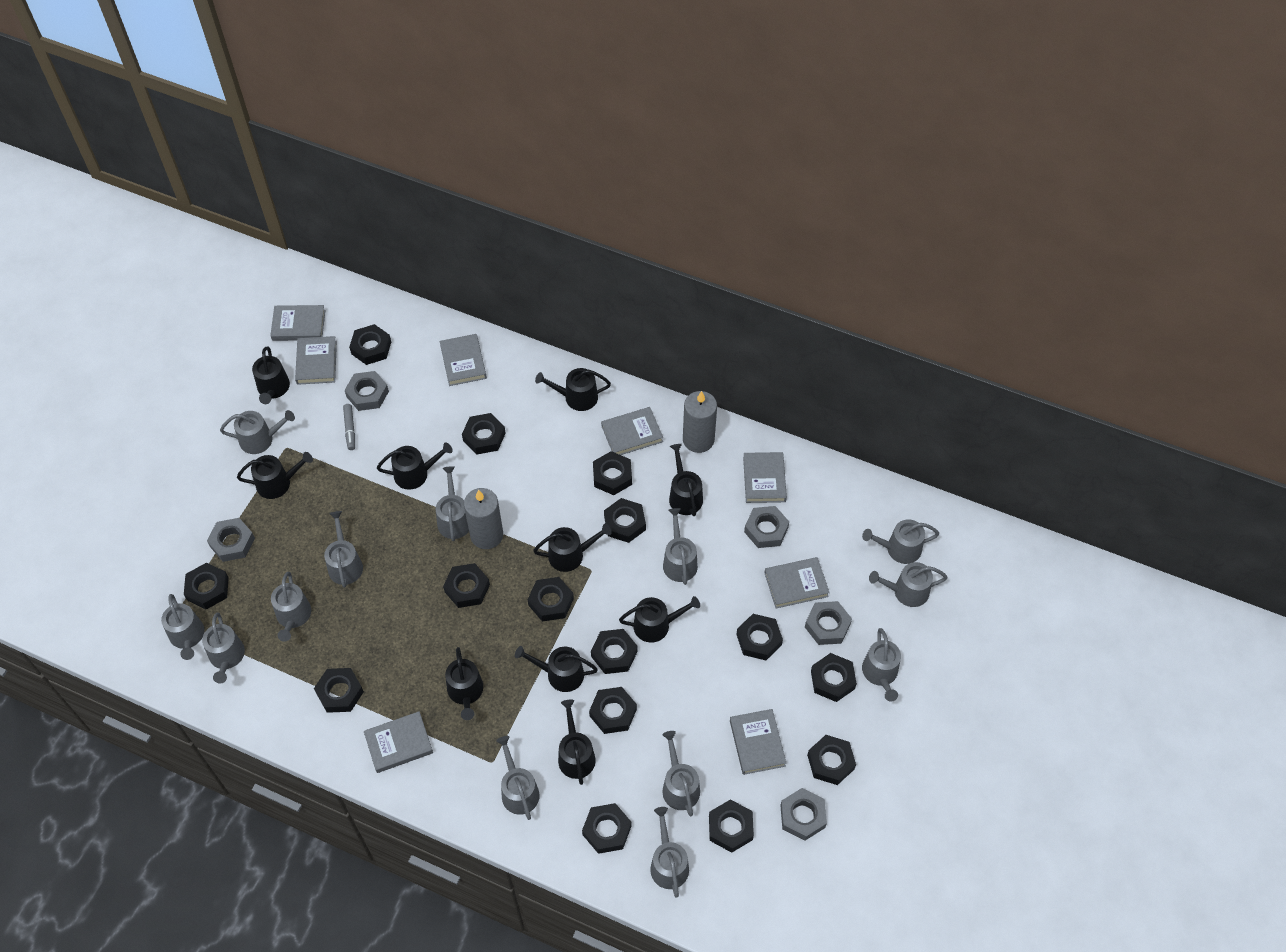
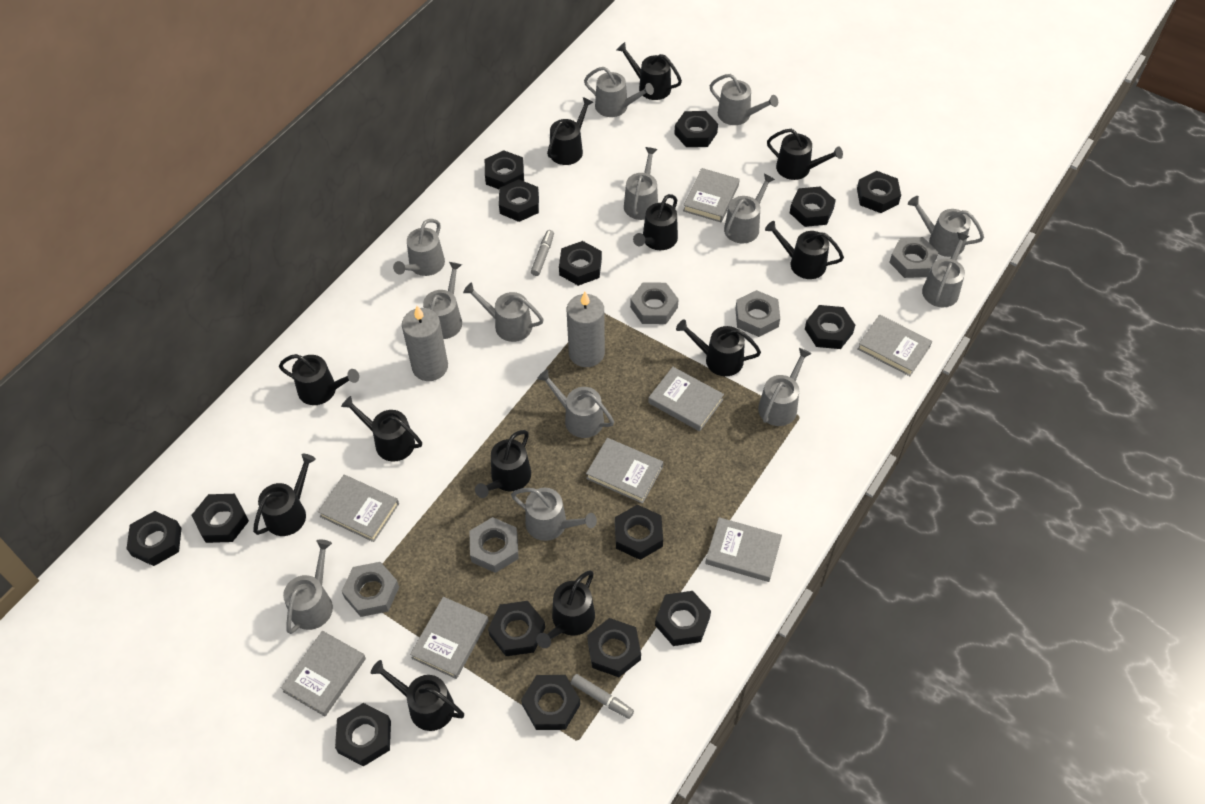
black watering can: [237,452,313,499] [252,346,290,404] [377,442,453,490] [445,647,483,720] [515,646,598,692] [533,524,612,572] [535,368,611,411] [558,699,596,785] [619,596,700,643] [669,444,703,516] = 10 -> [253,454,316,536] [279,354,359,405] [341,396,422,461] [371,660,464,731] [475,430,531,498] [536,570,595,648] [547,97,593,165] [617,42,682,100] [633,194,678,250] [676,319,761,376] [765,221,844,279] [767,129,843,180] = 12
grey marker: [343,404,355,450] = 1 -> [531,230,554,276] [571,674,634,719] = 2

